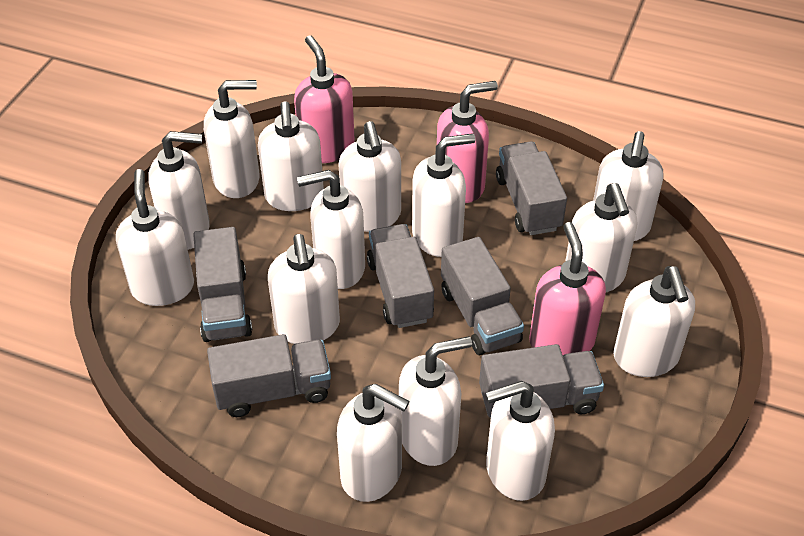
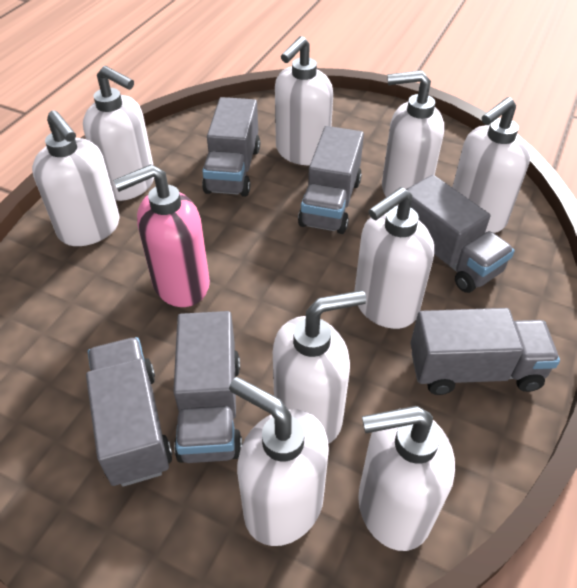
pink soap dispenser: [294,35,355,163] [437,81,498,203] [529,222,606,355] = 3 -> [113,164,210,307] = 1
white soap dispenser: [116,169,194,306] [148,131,210,250] [204,80,260,198] [258,101,324,211] [268,234,340,344] [297,170,365,289] [337,384,409,502] [338,121,401,232] [399,336,472,466] [412,133,475,257] [485,381,555,501] [565,183,637,292] [593,131,663,241] [613,266,695,377] = 14 -> [32,110,120,246] [83,66,154,201] [229,377,329,546] [273,290,366,444] [275,36,333,165] [354,187,434,329] [358,406,455,551] [382,70,444,206] [452,97,530,233] = 9

